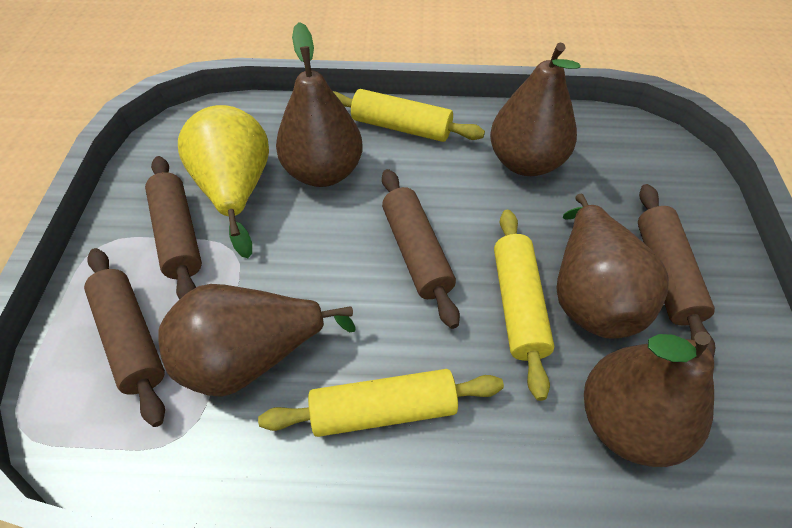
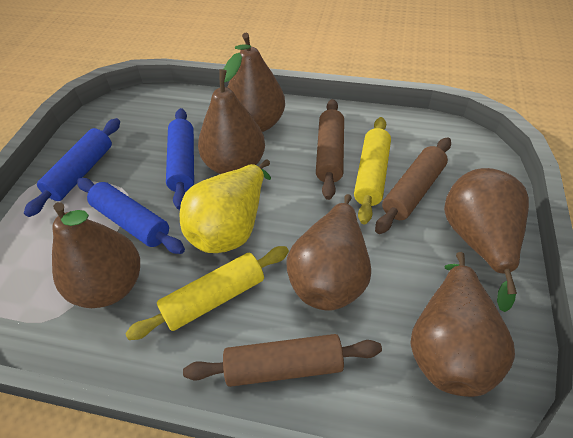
blue rolling pin: none = 0 -> [24,118,120,217] [77,178,185,254] [166,108,194,210] = 3
brown pear: [158,284,356,397] [276,22,363,187] [490,43,581,176] [556,194,669,339] [584,331,714,467] = 5 -> [52,202,140,308] [198,53,265,174] [227,33,285,132] [287,194,371,311] [410,252,515,397] [444,168,529,312] = 6
brown rolling pin: [84,248,165,427] [145,156,202,299] [382,169,460,329] [638,184,715,358] = 4 -> [183,334,382,387] [316,99,344,200] [375,137,451,234] = 3
yellow rolling pin: [258,369,504,437] [333,89,485,142] [494,210,554,401] = 3 -> [125,246,289,340] [354,117,391,224] = 2

